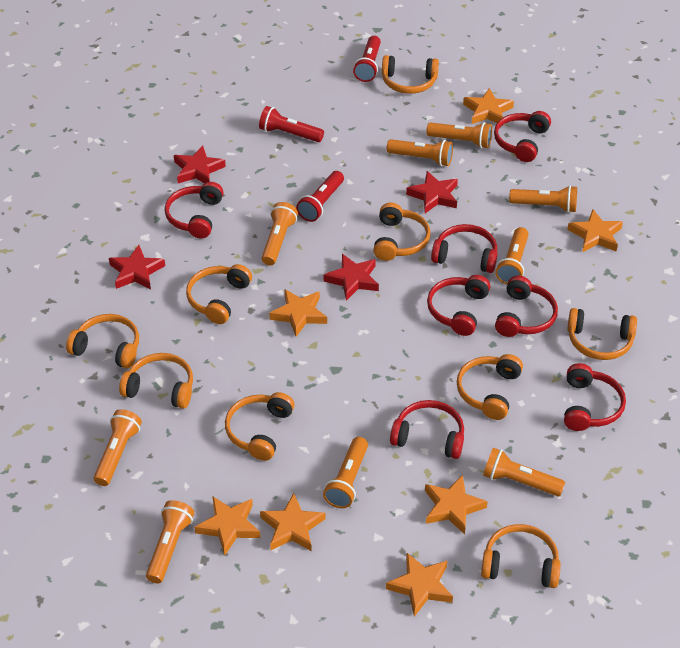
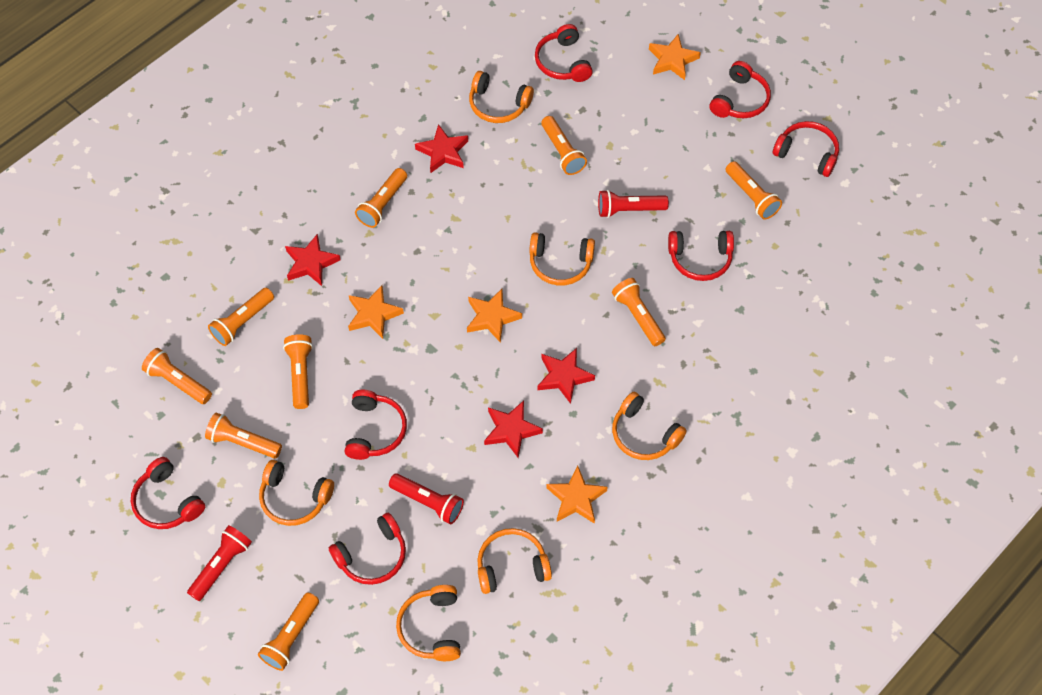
orange headphones: [66,314,139,369] [119,353,193,409] [186,264,252,324] [225,392,295,461] [373,203,430,261] [382,55,439,94] [457,354,523,420] [481,524,561,588] [567,308,637,360] = 9 -> [259,460,334,526] [396,585,461,661] [469,71,534,123] [477,528,552,594] [529,232,595,285] [612,392,687,460] = 6
orange star: [195,496,260,555] [260,493,325,551] [269,289,327,337] [386,553,453,617] [425,475,488,535] [463,88,514,126] [567,209,623,252] = 7 -> [348,285,404,339] [467,289,522,343] [546,466,608,524] [649,34,701,80] = 4

